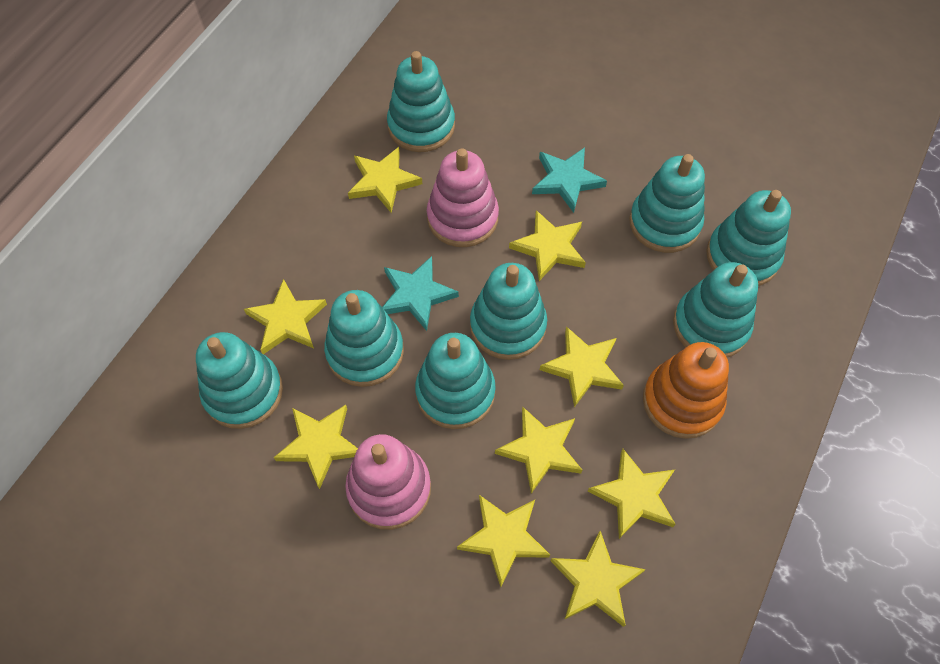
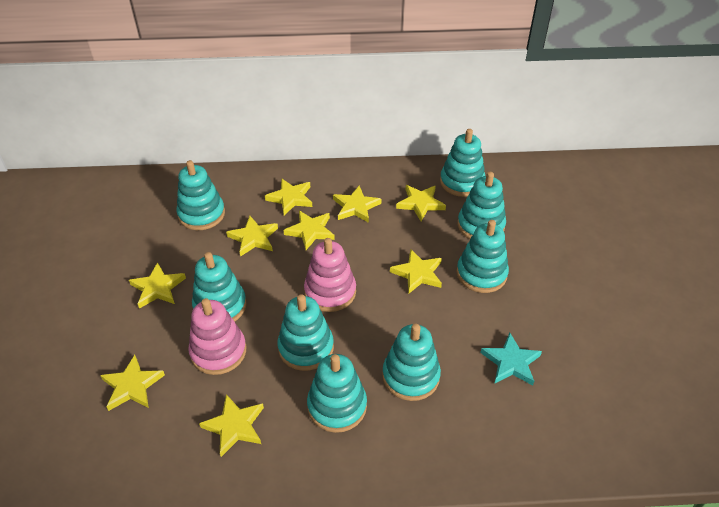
orange stacking toy: [643,342,729,439] = 1 -> none = 0
turquoise star: [382,256,459,331] [532,147,607,213] = 2 -> [480,333,542,385] = 1

